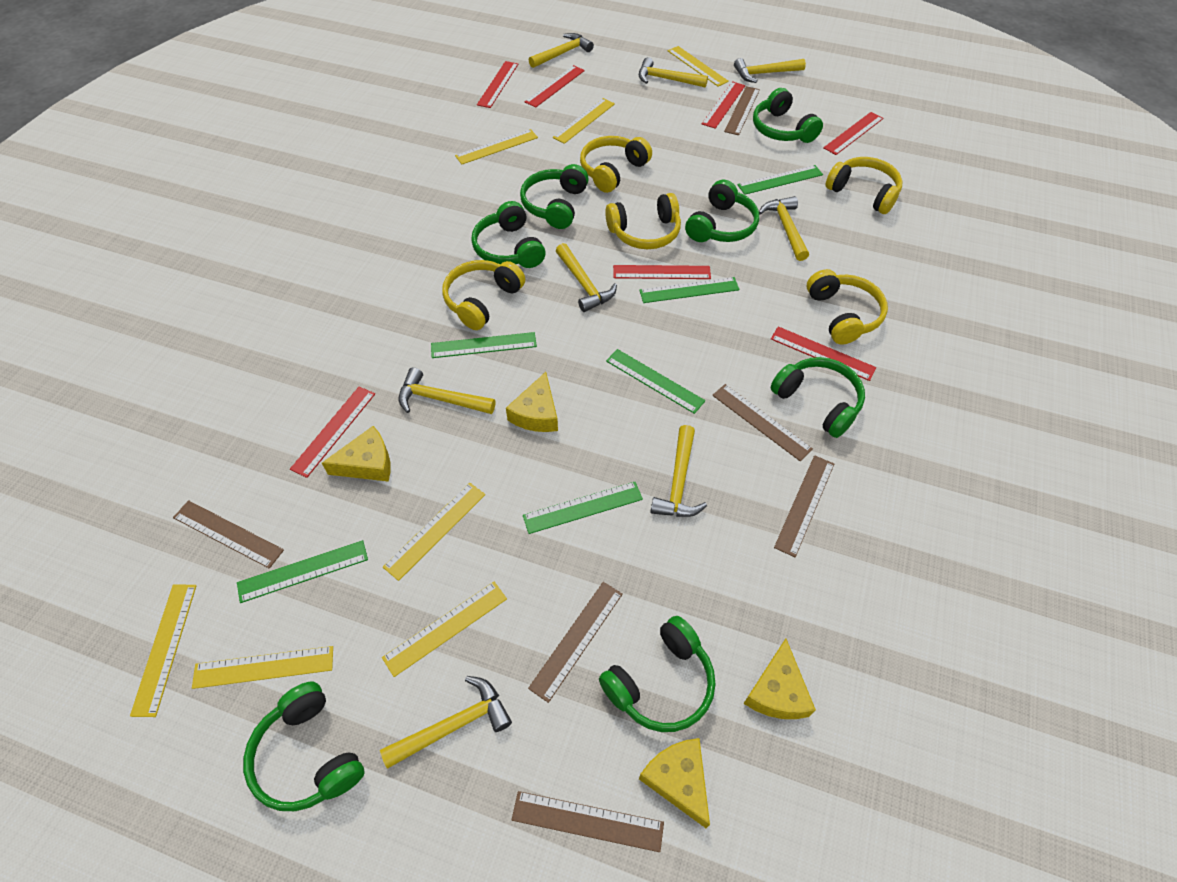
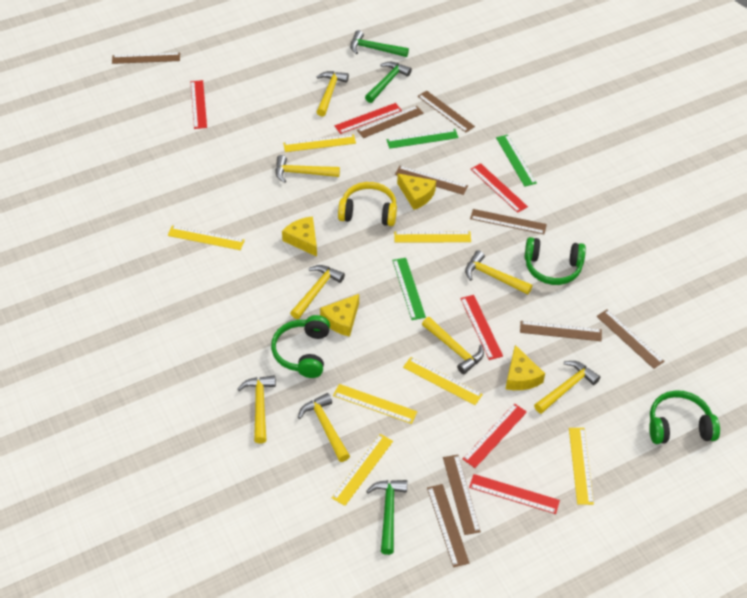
brown ruler: [173,500,284,569] [512,791,664,852] [528,582,623,703] [712,384,813,461] [724,86,760,135] [774,455,834,557] = 6 -> [112,52,180,64] [357,106,423,138] [395,166,468,195] [418,90,475,132] [427,484,469,567] [443,455,481,535] [470,209,547,234] [520,321,602,341] [596,309,665,369] = 9
green hammer: none = 0 -> [350,30,409,57] [365,62,412,103] [366,480,407,555] = 3
green headphones: [243,681,365,811] [471,201,546,268] [520,164,589,229] [599,616,715,732] [685,180,759,242] [753,88,823,143] [770,357,865,438] = 7 -> [271,315,330,378] [524,237,586,285] [649,390,720,444] = 3
green ruler: [237,540,368,603] [431,332,537,358] [523,482,643,534] [606,349,705,414] [639,277,739,303] [737,165,823,195] = 6 -> [386,129,459,149] [392,258,426,320] [496,135,537,187] = 3
red ruler: [290,387,375,478] [477,61,518,108] [524,65,585,108] [613,265,711,279] [702,81,745,129] [771,326,876,381] [823,112,883,155] = 7 -> [191,80,207,129] [334,103,402,134] [460,295,503,360] [463,403,527,468] [469,474,560,514] [471,163,528,213] = 6
yellow headphones: [442,260,525,330] [580,136,652,193] [605,193,681,249] [807,269,888,345] [825,157,903,214] = 5 -> [338,182,397,226] = 1

